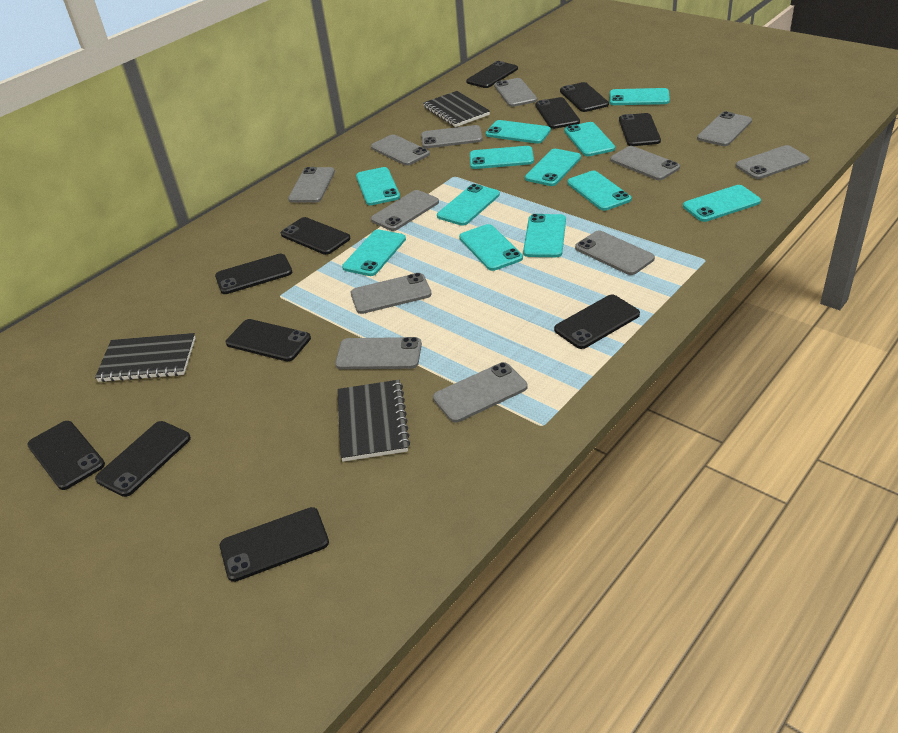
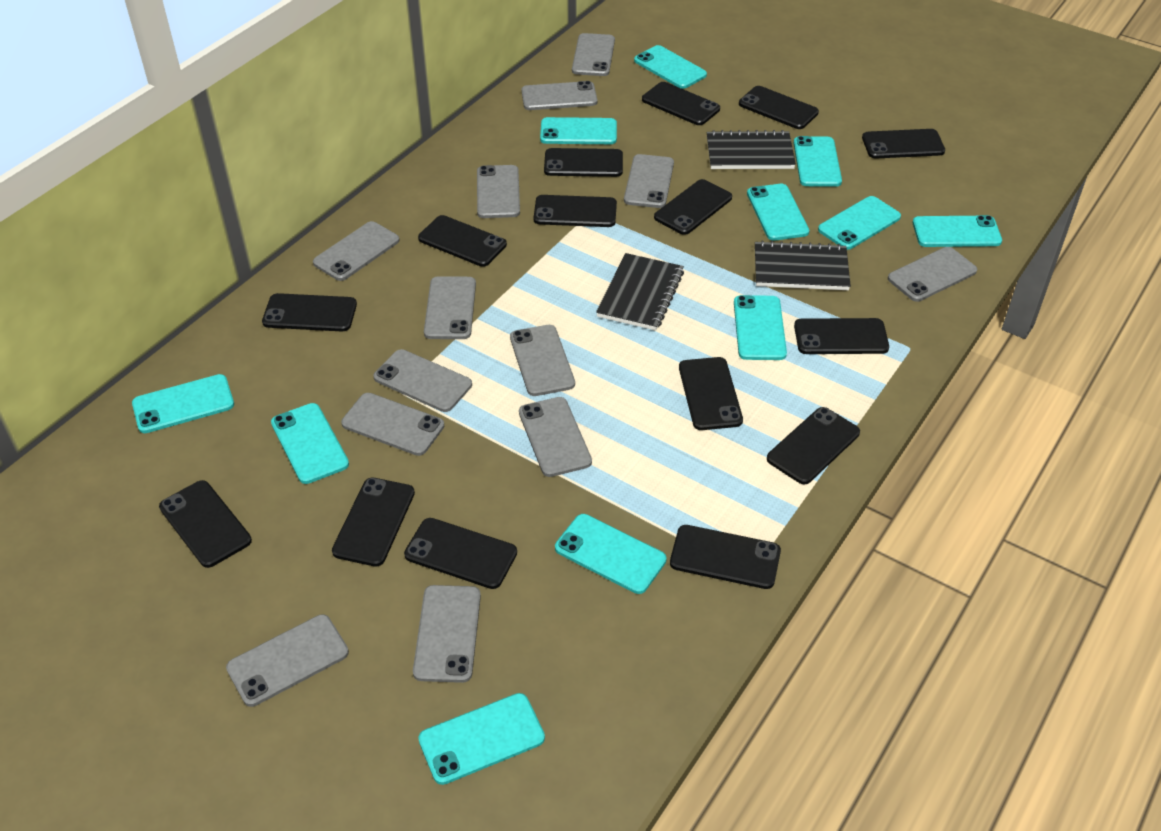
black phone: [27,421,105,490] [95,421,191,497] [215,254,292,294] [220,507,329,582] [226,319,311,361] [281,217,351,255] [466,61,518,88] [535,97,580,129] [554,294,640,349] [560,82,609,112] [619,113,661,146] = 11 -> [159,480,252,568] [262,293,357,331] [332,478,415,567] [404,518,517,589] [418,215,507,267] [534,195,617,227] [544,148,623,177] [642,82,720,125] [654,179,732,235] [670,525,781,589] [679,357,743,430] [739,86,819,129] [767,407,860,484] [794,318,889,354] [862,129,945,159] = 15
grey phone: [288,167,335,203] [335,337,422,369] [351,273,432,314] [371,134,430,166] [371,190,439,231] [421,125,483,148] [433,362,528,423] [494,78,537,107] [575,230,655,275] [610,146,680,180] [697,111,752,146] [736,145,810,179] = 12 -> [226,614,349,707] [313,221,400,281] [341,393,444,456] [374,349,472,412] [413,585,481,683] [424,276,476,339] [477,165,520,218] [510,325,575,396] [519,397,592,477] [521,81,597,110] [572,33,615,76] [624,154,674,208] [888,247,977,302] = 13
turquoise phone: [342,230,406,276] [356,167,400,205] [437,184,500,226] [459,224,523,271] [470,146,534,169] [486,120,551,144] [523,214,566,257] [525,149,581,186] [564,122,615,156] [567,171,631,211] [610,88,670,105] [683,185,761,222] = 12 -> [132,374,234,433] [271,403,349,484] [418,693,545,785] [540,117,617,144] [555,514,667,594] [634,45,707,89] [734,295,787,360] [747,184,809,241] [794,136,842,187] [818,196,901,250] [913,215,1002,247] = 11

